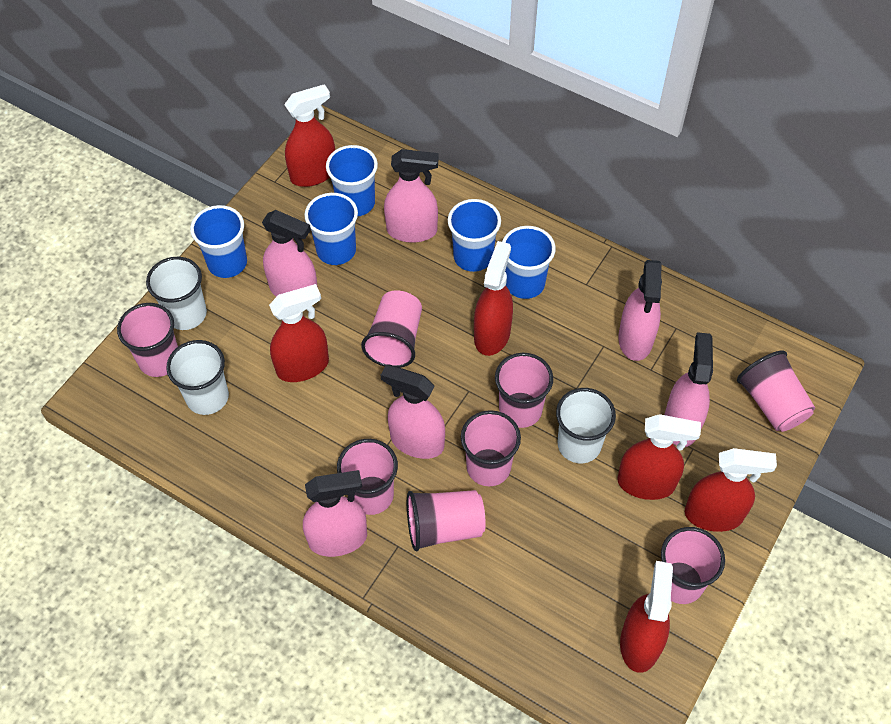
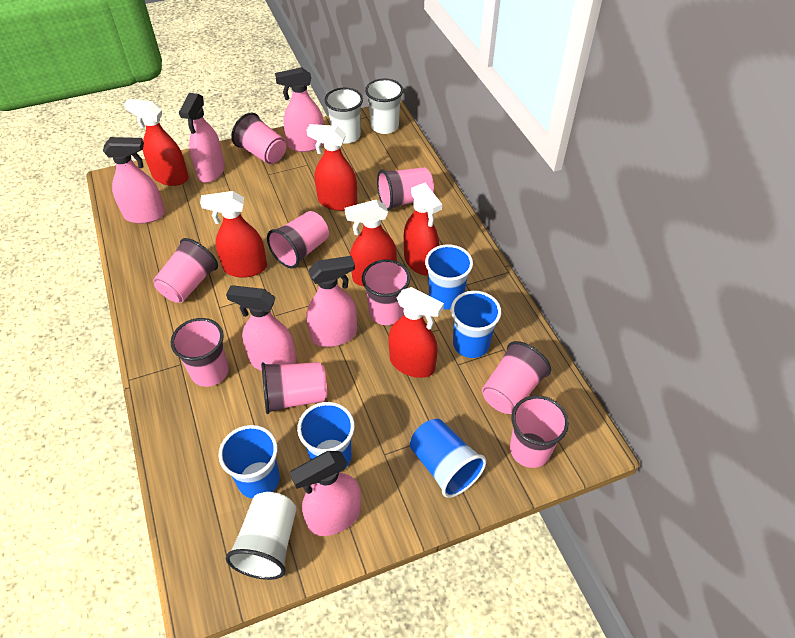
pink cup: [117,303,178,377] [337,439,398,515] [361,291,422,368] [407,490,486,551] [461,410,521,486] [495,353,553,428] [661,527,725,604] [737,351,815,432] = 8 -> [153,238,218,303] [171,318,229,387] [231,113,287,164] [261,362,327,414] [267,211,329,268] [362,259,410,325] [377,167,434,211] [482,341,551,414] [510,395,569,468] = 9

